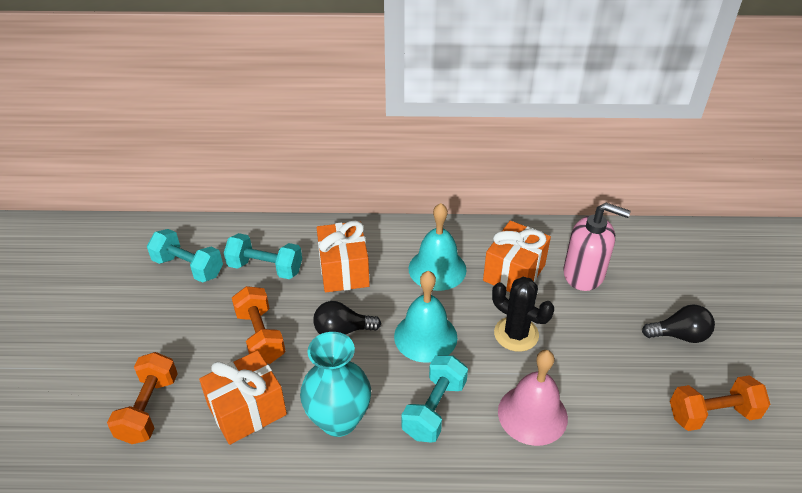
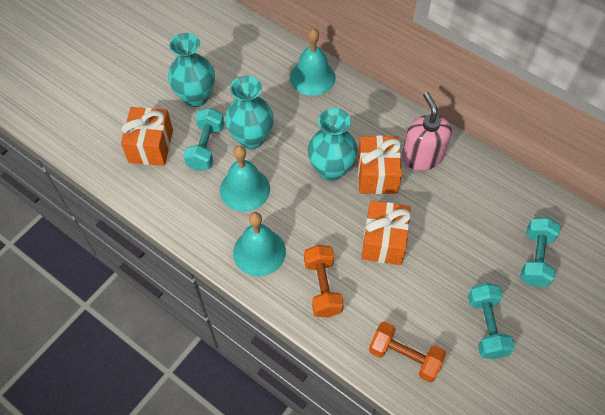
black cactus: [492,277,554,352] = 1 -> none = 0
black light bulb: [313,301,381,335] [642,304,715,343] = 2 -> none = 0
orange dumbbell: [107,352,178,444] [232,286,286,364] [670,375,770,431] = 3 -> [304,245,344,318] [369,321,446,382] = 2
pink bell: [498,350,568,446] = 1 -> none = 0
turquoise bell: [394,271,457,363] [409,203,467,291] = 2 -> [220,146,270,211] [233,212,286,276] [290,28,336,96] = 3
turquoise vase: [300,332,371,437] = 1 -> [168,33,215,107] [225,76,274,149] [308,108,358,181] = 3

